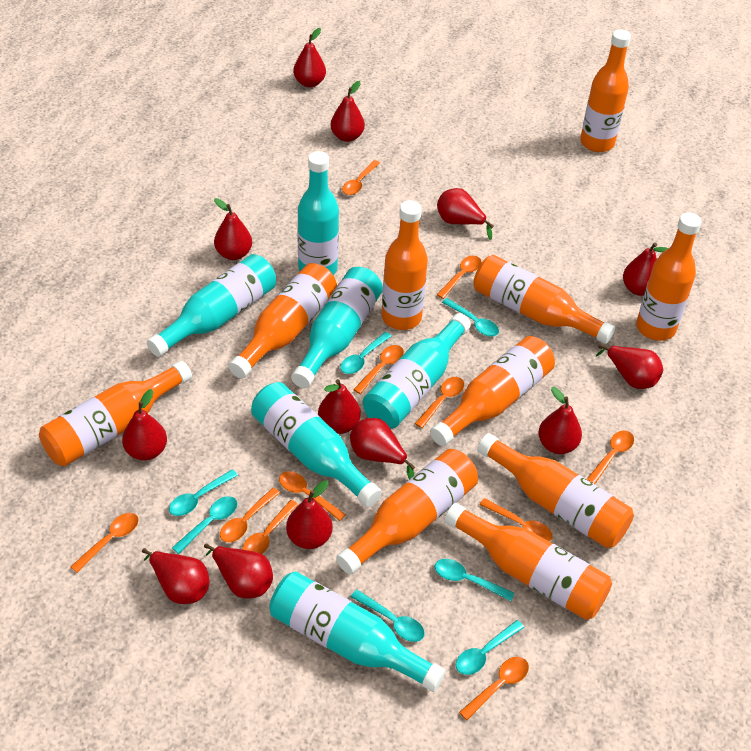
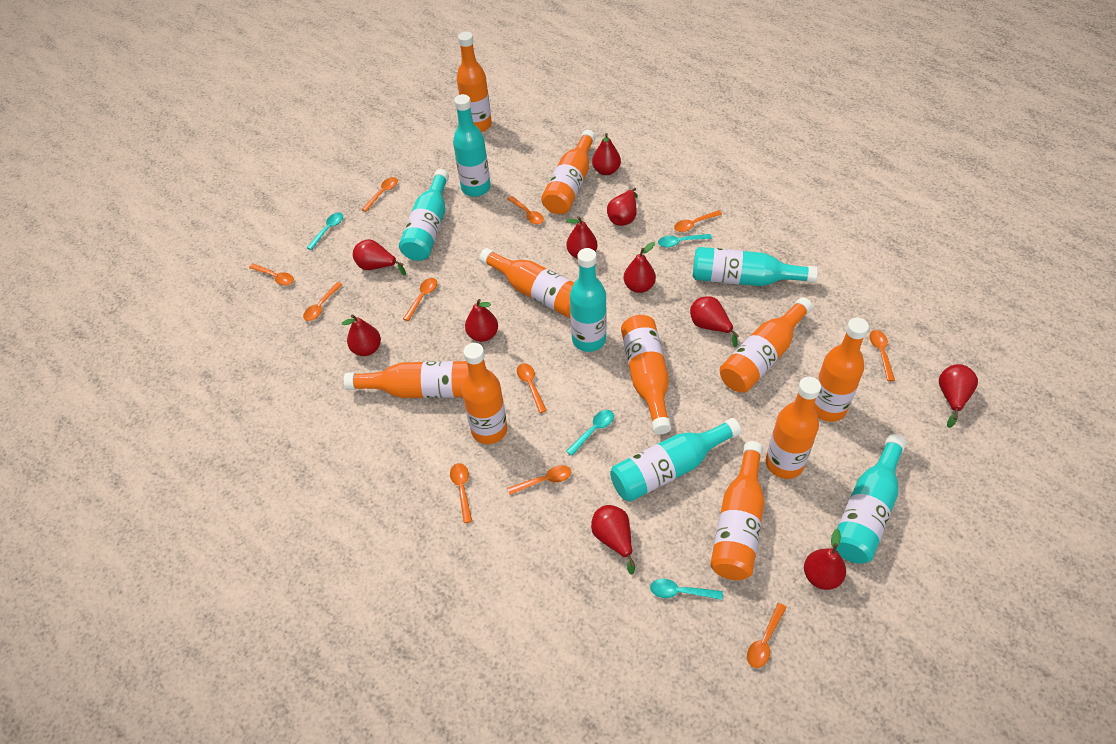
red pear: [122,389,167,460] [142,548,209,604] [204,543,273,598] [214,198,252,260] [286,480,333,549] [293,28,326,87] [318,379,361,434] [330,81,365,142] [350,418,416,479] [437,188,494,240] [538,387,582,454] [596,344,663,389] [623,243,669,296] = 13 -> [342,314,381,356] [353,239,406,275] [465,299,498,342] [566,216,598,259] [591,505,635,574] [592,133,621,175] [607,188,638,226] [624,242,656,293] [690,296,739,347] [804,528,846,590] [939,364,978,428] = 11
turquoise spoon: [169,469,238,516] [172,496,237,554] [340,332,391,374] [351,590,424,642] [435,559,514,601] [442,298,499,337] [456,620,524,675] = 7 -> [307,212,343,250] [566,410,614,456] [650,579,723,600] [658,234,712,248] = 4

